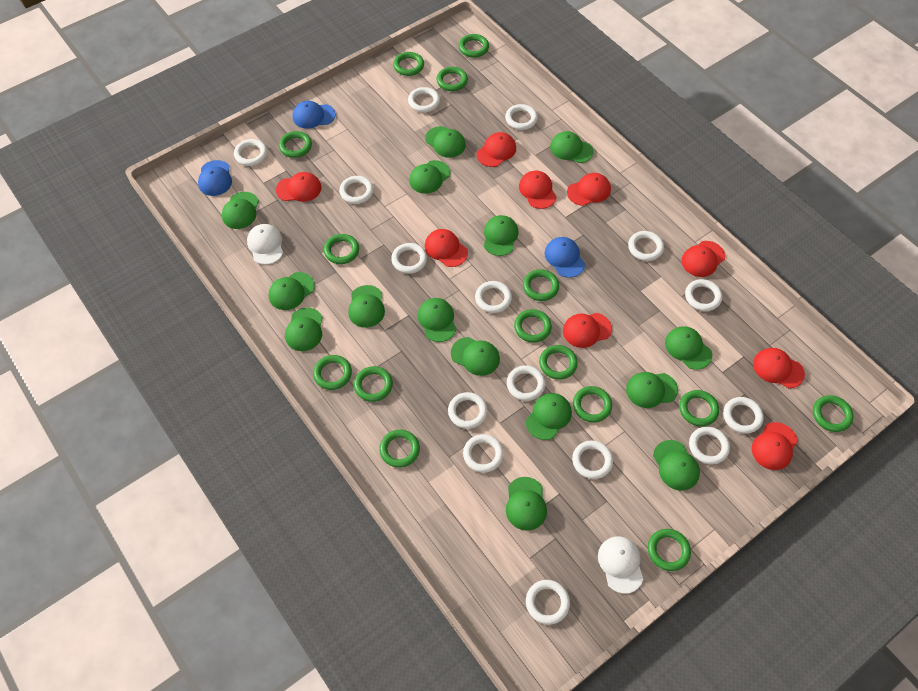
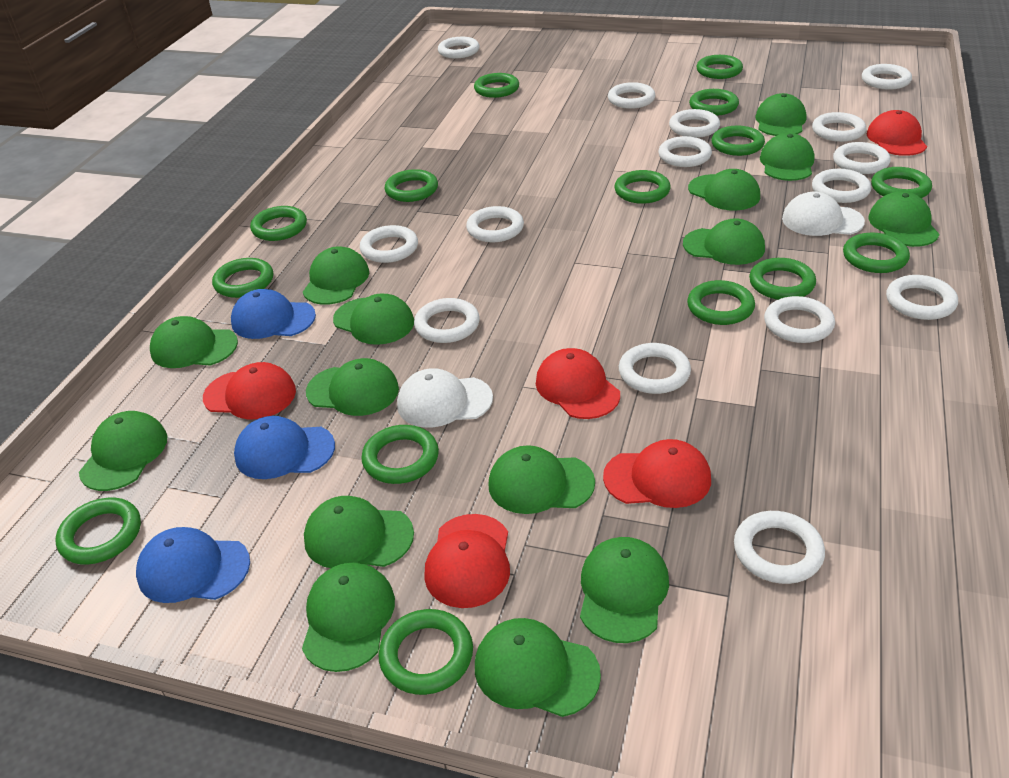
red cap: [276,172,321,202] [425,229,468,267] [477,132,516,167] [519,171,557,209] [563,313,612,348] [567,173,611,206] [681,241,725,277] [752,422,798,470] [753,348,805,388] = 9 -> [203,362,296,419] [424,514,510,608] [536,348,620,419] [603,439,711,508] [867,110,927,156] = 5

